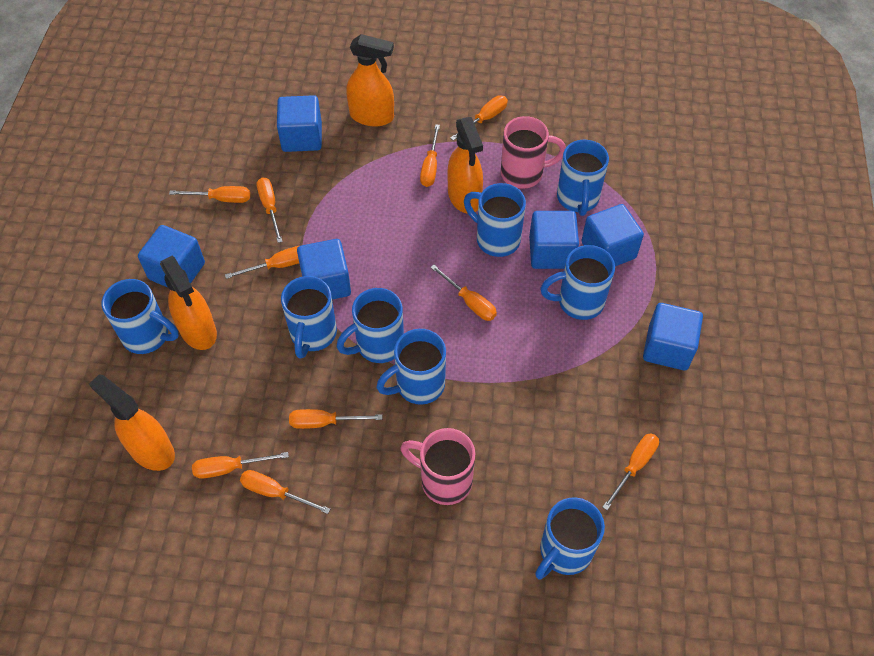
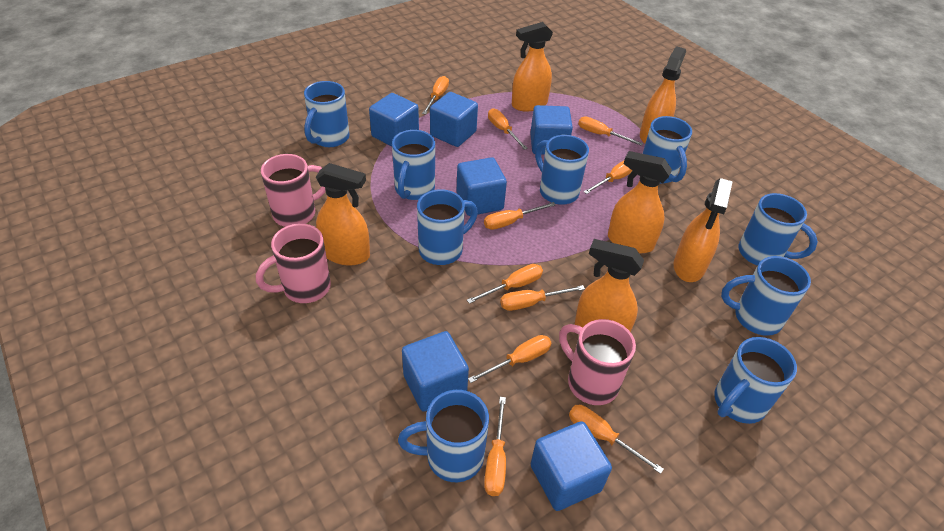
blue mug: [102,279,179,354] [281,276,337,359] [336,288,404,363] [376,329,446,405] [464,183,526,257] [535,497,605,580] [540,245,615,320] [557,140,609,216] = 8 -> [304,81,349,147] [392,130,435,200] [398,390,489,482] [417,189,478,265] [535,135,589,205] [643,116,692,184] [714,337,797,424] [721,256,811,336] [738,193,818,266] = 9
orange spray bottle: [89,374,175,471] [160,256,217,350] [346,34,394,126] [447,117,483,214] = 4 -> [316,163,370,266] [512,22,553,111] [575,239,644,332] [608,151,672,253] [640,46,686,144] [674,178,733,282] = 6
pink mug: [400,428,475,505] [501,116,566,189] = 2 -> [256,223,331,303] [261,154,326,227] [559,319,636,405] = 3

